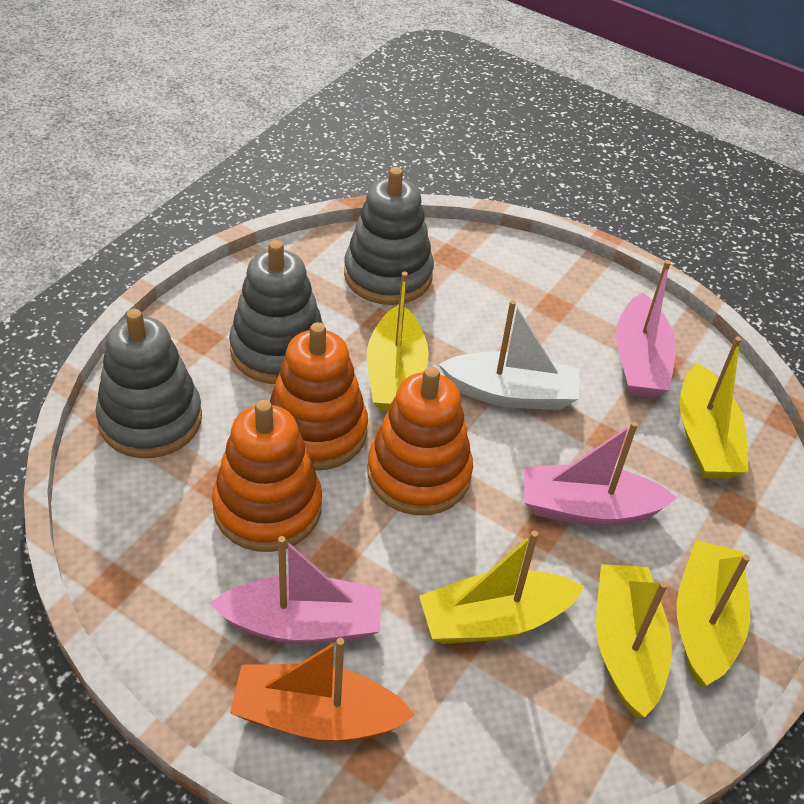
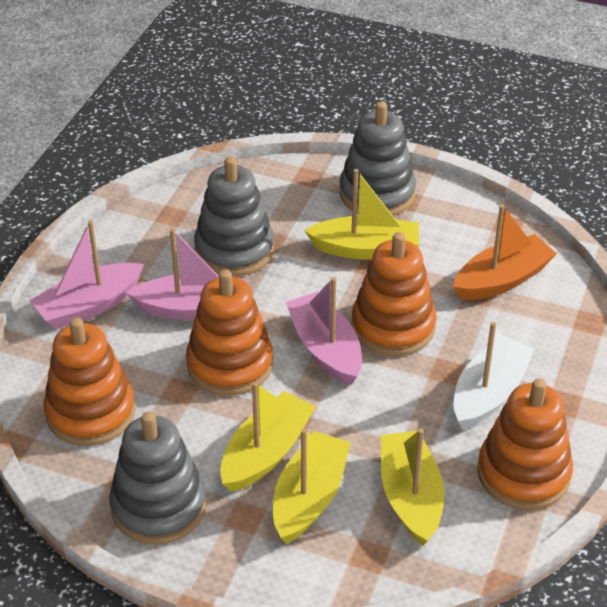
orange stacking toy: [212,400,322,552] [270,322,368,470] [367,367,473,515] = 3 -> [43,317,136,446] [186,269,273,396] [352,232,437,356] [477,378,573,510] = 4
yellow boat: [367,272,429,412] [419,531,585,644] [596,564,672,718] [677,540,750,687] [680,336,749,479] = 5 -> [220,382,316,492] [273,428,351,544] [304,169,419,259] [381,428,445,546] = 4

